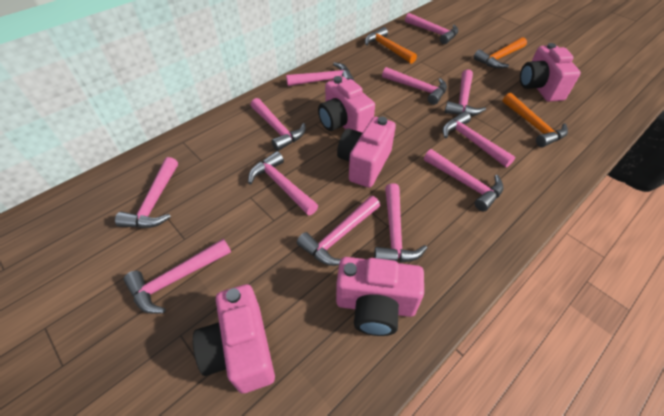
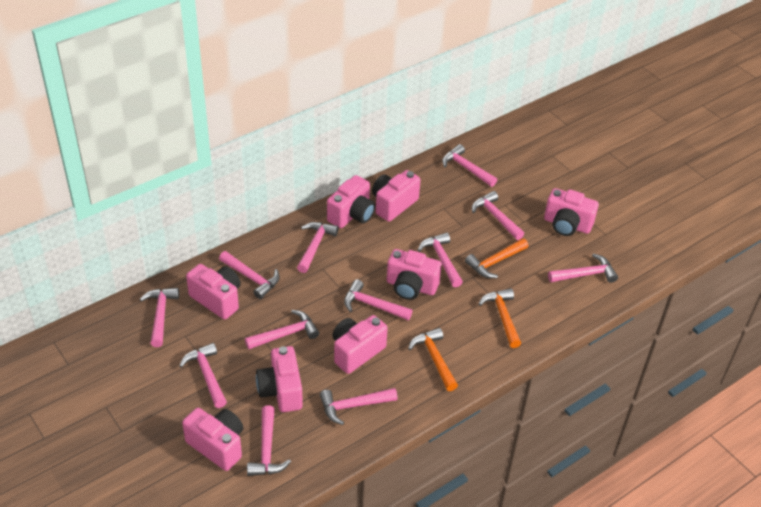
pink camera: [193,284,275,393] [318,76,375,133] [336,257,424,336] [337,117,396,188] [520,43,581,102] = 5 -> [182,408,243,471] [186,264,241,320] [256,346,303,412] [327,175,375,228] [332,315,388,374] [372,170,421,222] [387,249,442,300] [544,188,599,236] = 8

